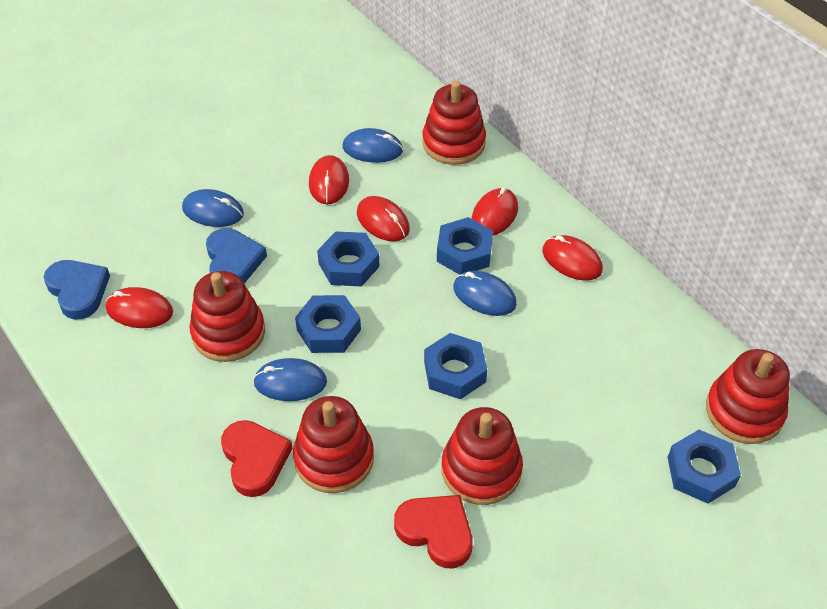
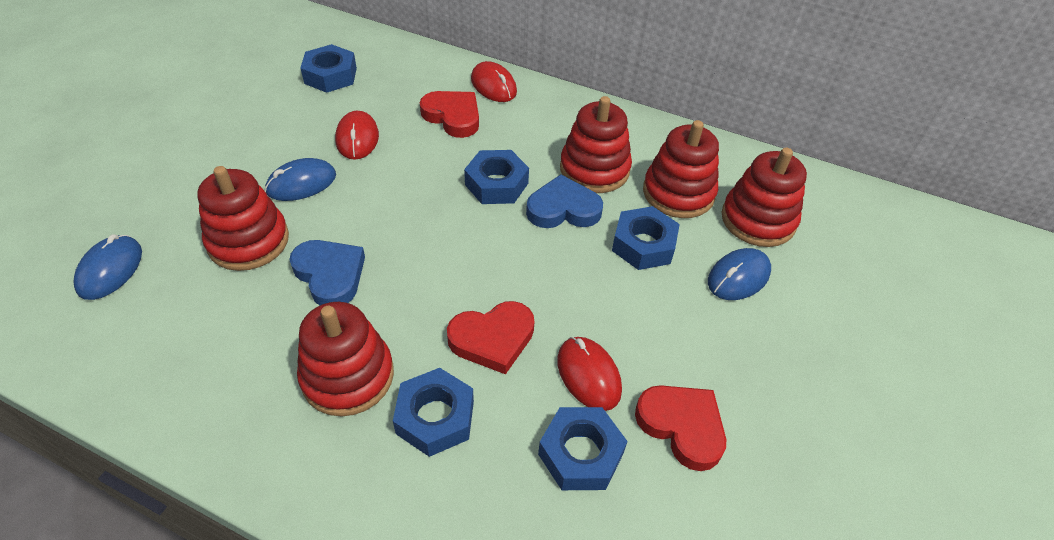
blue mouse: [182,189,244,227] [253,358,327,401] [343,128,403,163] [453,271,517,316] = 4 -> [74,234,142,300] [265,158,336,201] [708,248,771,300] = 3
red heart: [221,420,292,497] [394,495,473,568] = 2 -> [420,91,479,138] [447,301,535,374] [635,385,726,471] = 3
red mouse: [106,287,173,328] [309,155,349,205] [357,196,410,241] [471,187,518,236] [542,235,603,280] = 5 -> [335,111,379,160] [471,61,517,102] [557,337,622,411] = 3

